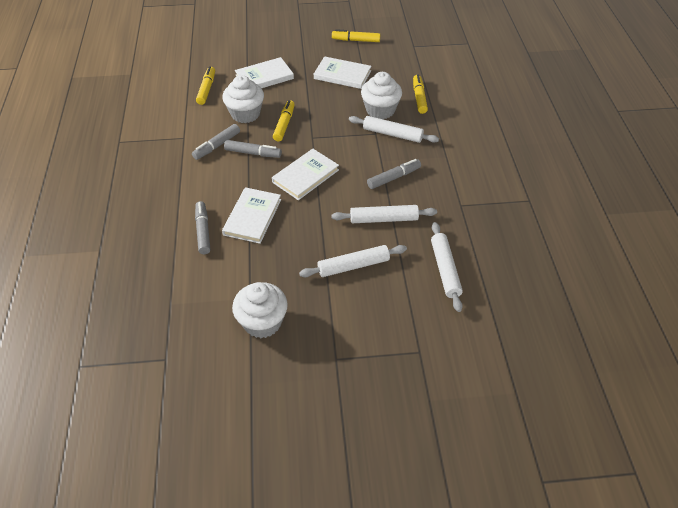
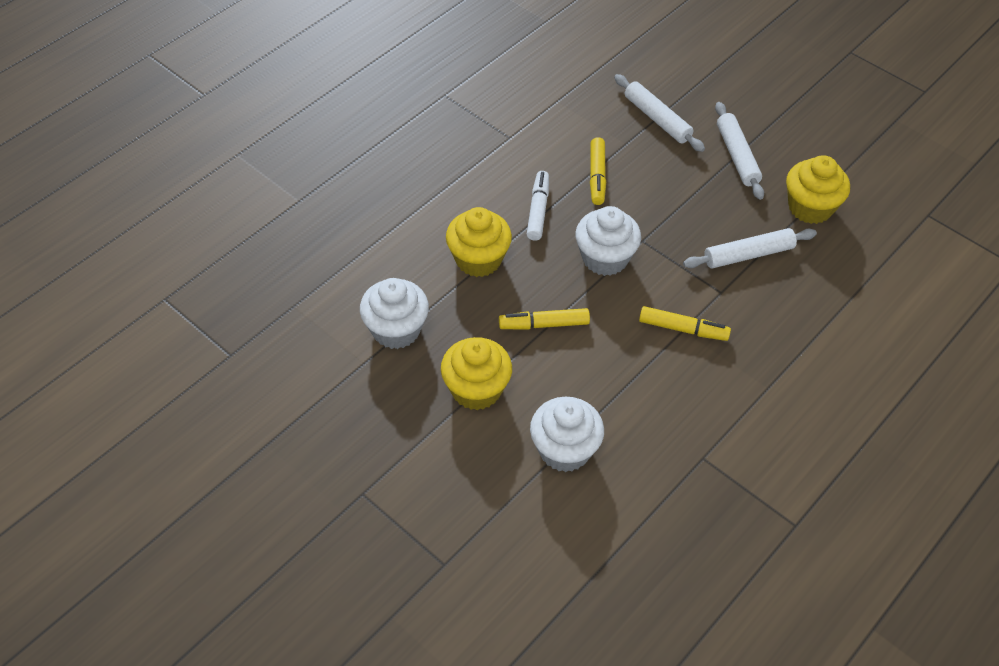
grey marker: [192,124,240,160] [195,201,210,254] [224,140,282,158] [367,159,421,189] = 4 -> none = 0
white book: [222,187,281,244] [235,57,294,88] [272,149,339,200] [314,56,371,89] = 4 -> none = 0
white marker: none = 0 -> [527,171,549,241] = 1
white rolling pin: [299,245,407,277] [331,205,437,223] [349,116,439,143] [431,222,463,312] = 4 -> [614,74,705,152] [683,228,817,268] [715,102,764,200] = 3
yellow cupcake: none = 0 -> [441,337,512,410] [446,207,512,277] [786,155,850,224] = 3
yellow marker: [196,66,215,105] [273,100,295,141] [332,29,380,42] [413,74,428,114] = 4 -> [499,308,590,330] [590,137,606,205] [639,306,731,341] = 3

